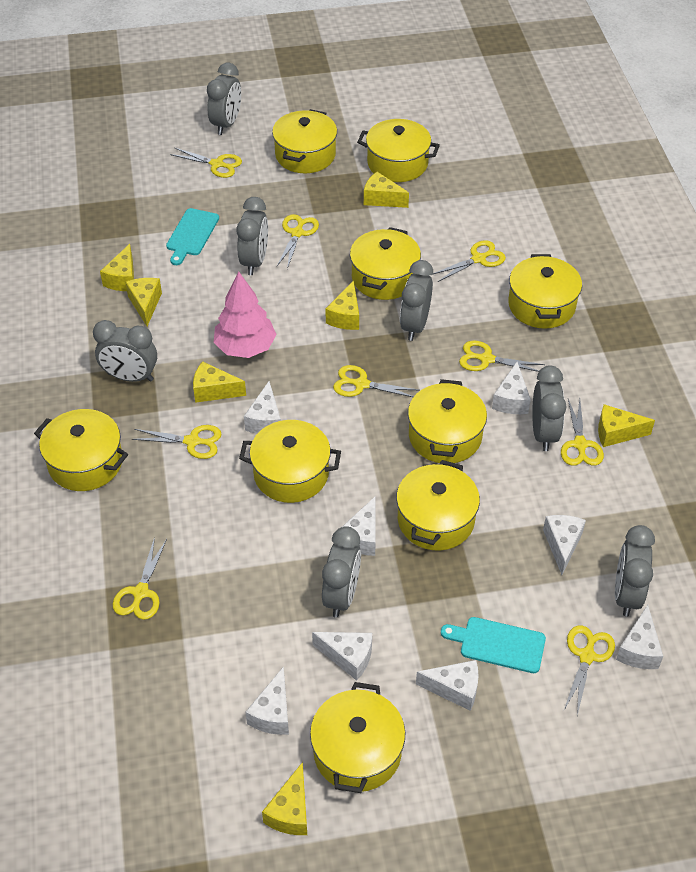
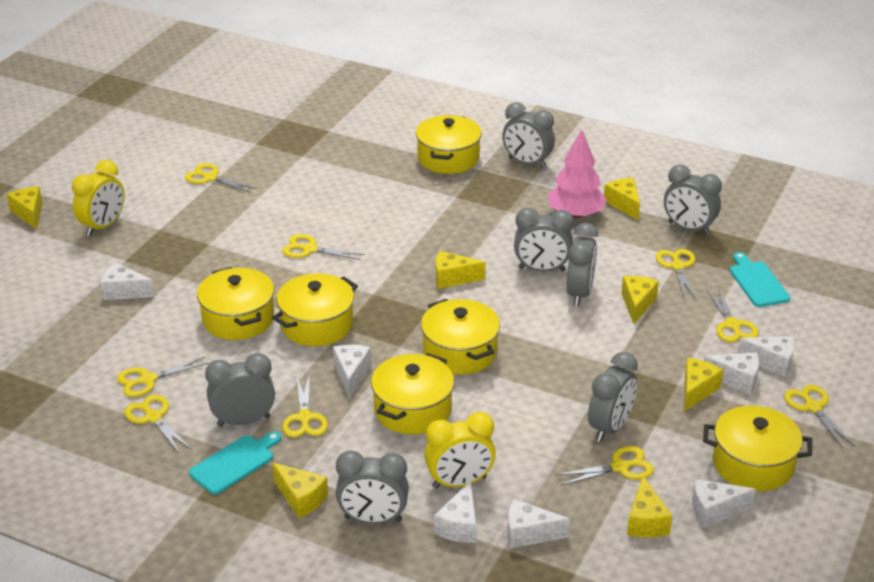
white cheese: [244,381,281,434] [245,666,289,735] [312,632,372,681] [342,497,376,556] [416,660,479,711] [492,362,531,414] [543,515,586,575] [616,605,663,669] = 8 -> [101,262,155,300] [333,345,372,398] [434,481,476,543] [507,499,570,549] [692,479,756,528] [703,353,759,395] [738,336,795,377] = 7
yellow clock: none = 0 -> [72,160,124,236] [424,412,496,489] = 2
yellow pot: [34,409,128,491] [239,420,341,503] [272,109,337,173] [310,682,405,793] [350,227,421,300] [357,119,440,182] [396,460,480,551] [408,379,487,463] [508,254,582,329] = 9 -> [197,267,274,340] [272,273,358,347] [371,353,454,435] [416,115,482,174] [421,299,500,375] [703,406,812,491] = 6

